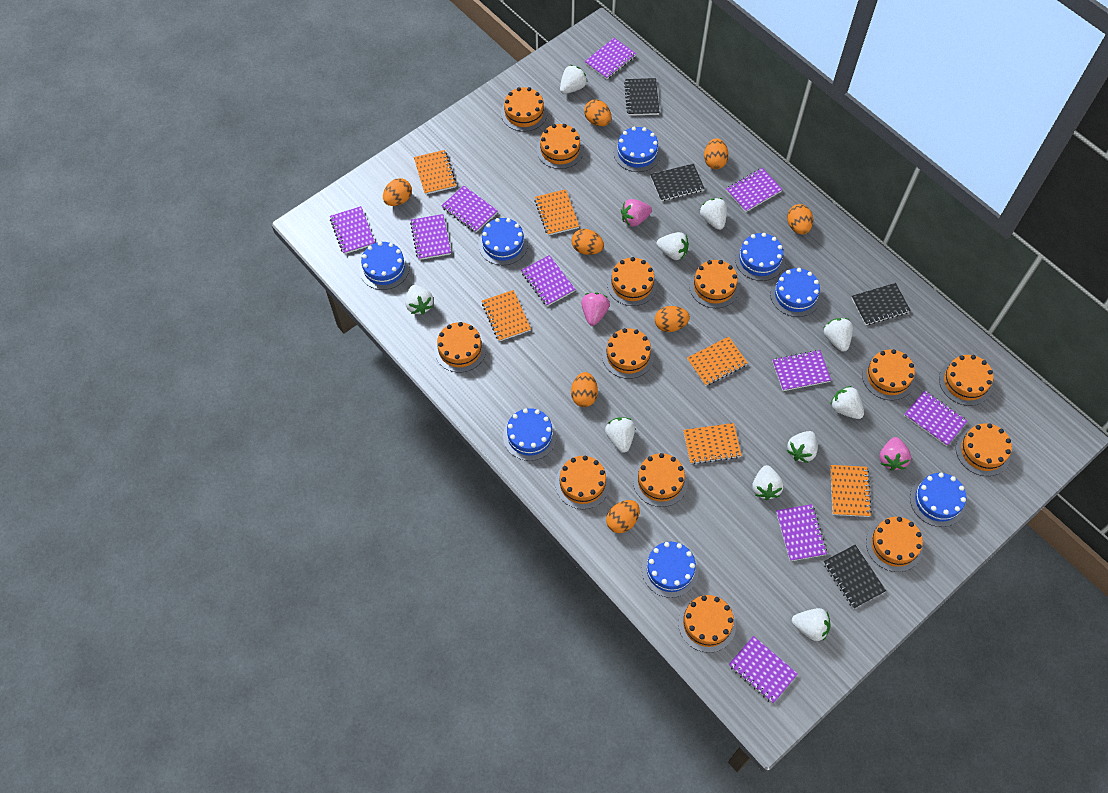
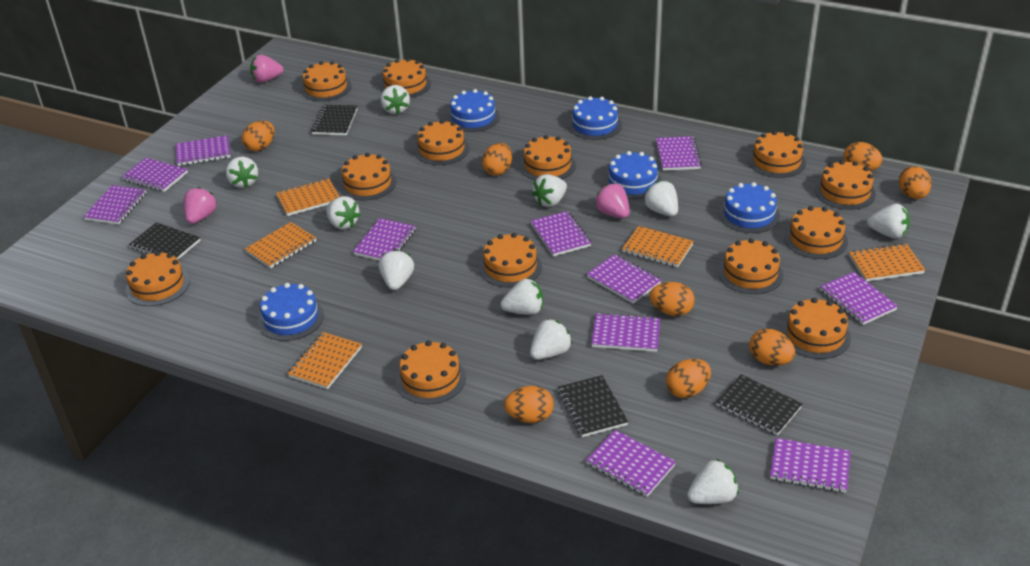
blue cake: [359,241,409,290] [478,218,528,265] [503,408,557,461] [614,127,661,172] [642,542,699,598] [735,233,785,281] [770,268,821,317] [910,473,967,527] = 8 -> [258,283,324,341] [447,89,500,132] [568,96,622,140] [604,151,662,199] [719,182,780,233] = 5
orange notebook: [414,150,456,195] [482,290,531,341] [534,189,579,236] [683,423,742,464] [687,336,748,386] [830,465,872,517] = 6 -> [245,222,316,268] [276,178,340,216] [287,332,362,389] [622,226,694,268] [849,243,925,281] = 5
purple notebook: [330,206,375,254] [410,214,451,260] [441,186,498,233] [521,255,576,306] [585,38,636,79] [726,168,783,212] [729,636,798,704] [772,350,831,391] [776,504,827,561] [904,390,967,446] = 10 -> [83,185,146,224] [121,158,188,192] [176,135,231,166] [353,218,416,260] [531,211,591,256] [586,254,661,304] [586,430,676,497] [591,313,660,352] [656,136,702,171] [770,438,851,493] [820,272,898,325] = 11

